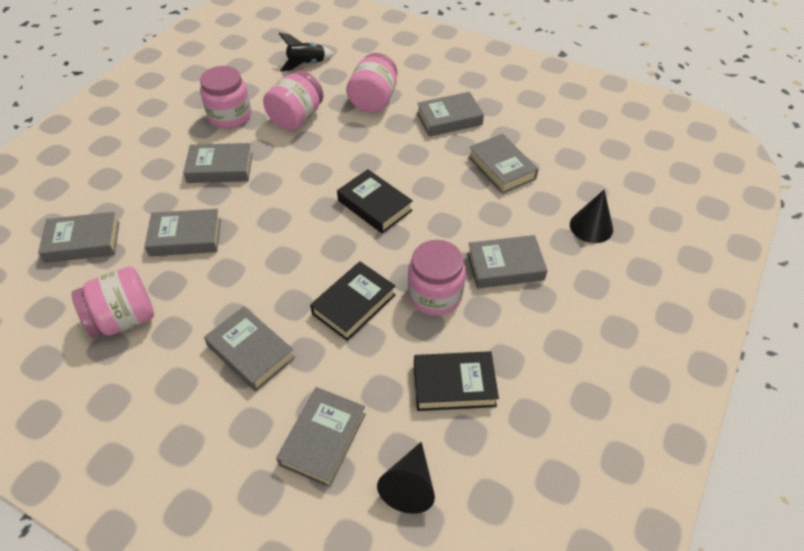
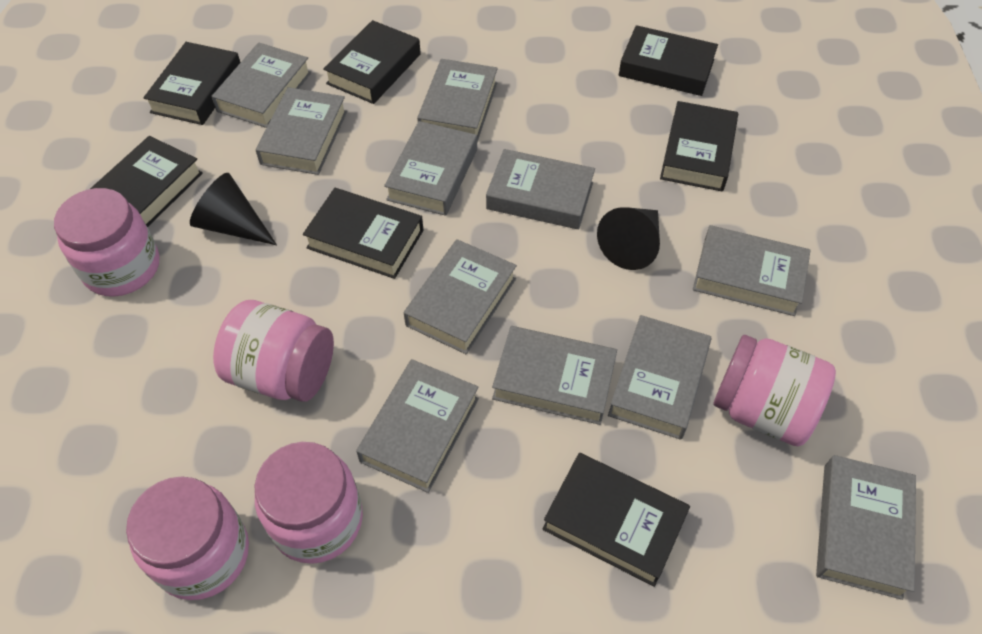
black book: [310,261,395,341] [337,169,413,233] [414,351,499,411] = 3 -> [90,136,203,227] [143,42,241,125] [303,188,423,279] [323,20,421,104] [543,453,690,587] [619,25,718,96] [660,101,738,191] = 7
black rocket: [278,32,334,71] = 1 -> none = 0
grey book: [38,212,120,263] [144,209,221,256] [183,143,253,183] [204,306,295,391] [276,387,366,487] [417,92,484,137] [467,235,548,288] [468,134,538,194] = 8 -> [211,42,311,128] [256,87,347,175] [356,359,479,493] [384,121,477,216] [404,239,517,354] [417,59,498,142] [486,149,595,229] [492,326,617,425] [608,315,712,440] [693,225,811,316] [816,455,916,600] = 11

